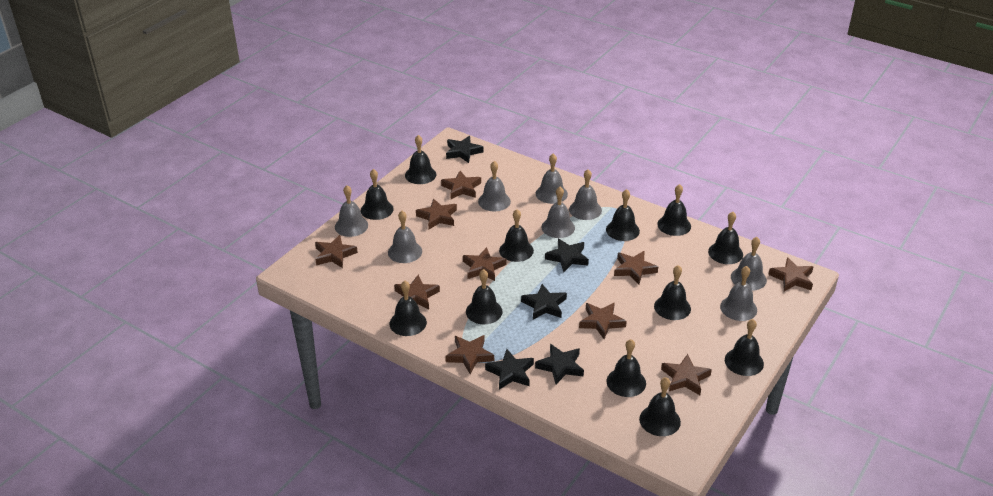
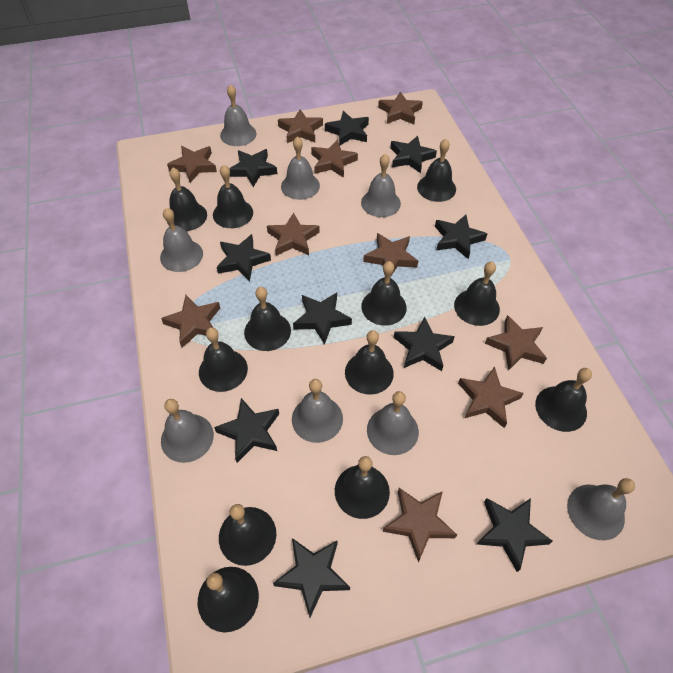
black star: [446,136,483,163] [485,349,534,390] [521,284,567,320] [535,344,584,384] [545,239,589,272] = 5 -> [214,398,279,463] [217,234,271,281] [229,149,277,187] [273,538,350,617] [293,293,352,345] [325,111,369,145] [390,136,437,173] [394,317,455,371] [435,215,487,259] [477,498,552,572] = 10

